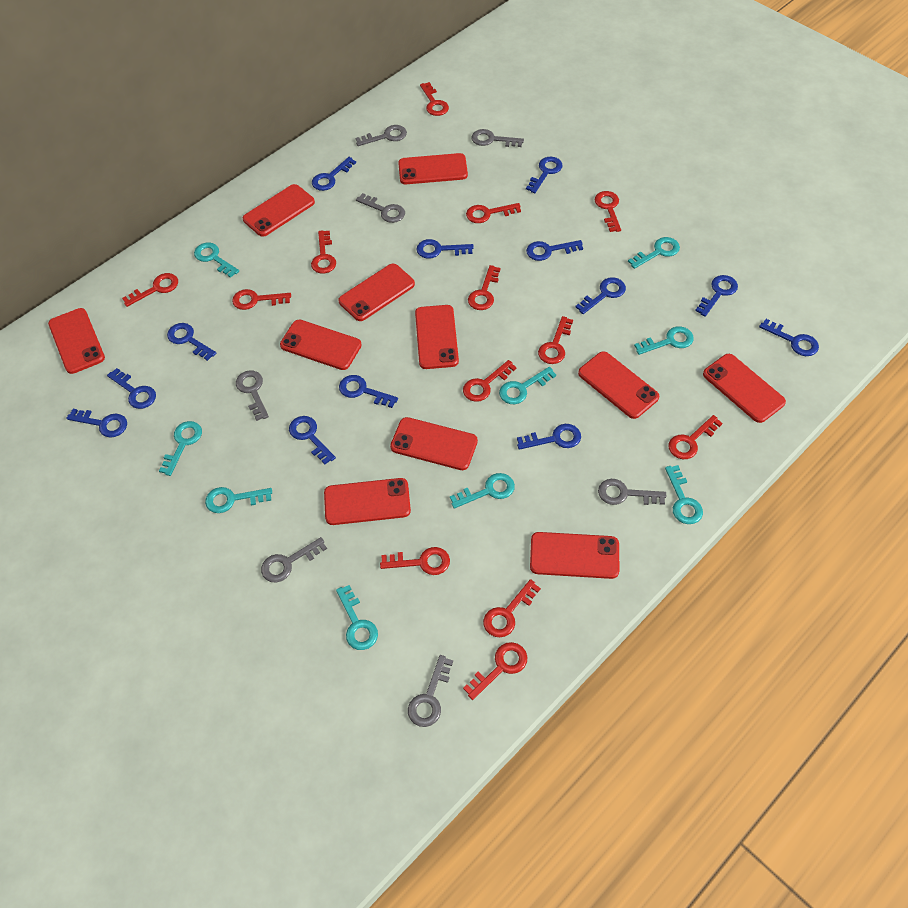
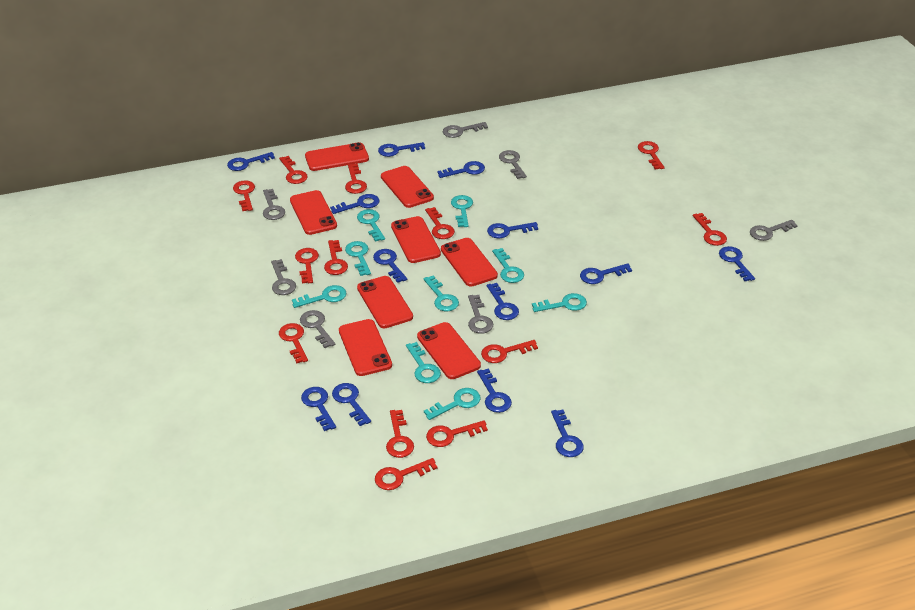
red phone: [48,308,105,374] [243,184,315,237] [280,320,362,370] [324,478,411,525] [338,264,415,321] [390,417,478,470] [398,153,468,184] [415,305,459,369] [530,532,619,579] [578,351,659,419] [703,354,786,423] = 11 -> [290,190,337,235] [305,142,369,171] [339,319,392,376] [357,276,413,328] [381,166,434,208] [391,216,441,263] [417,322,481,379] [441,238,498,286] = 8

